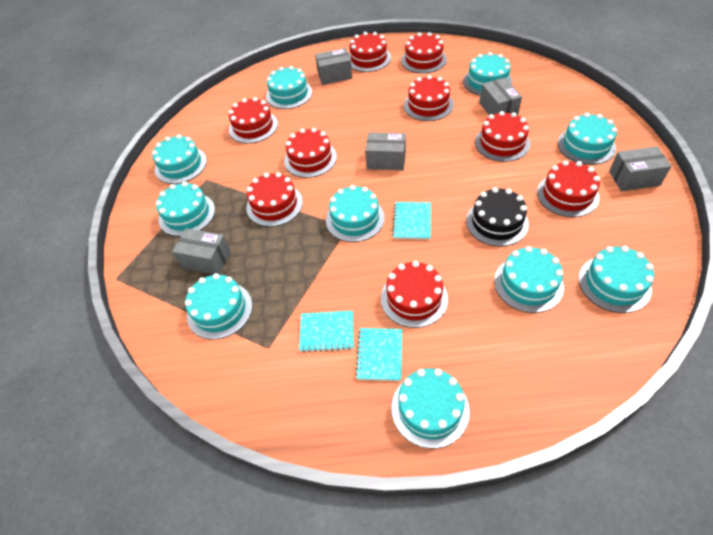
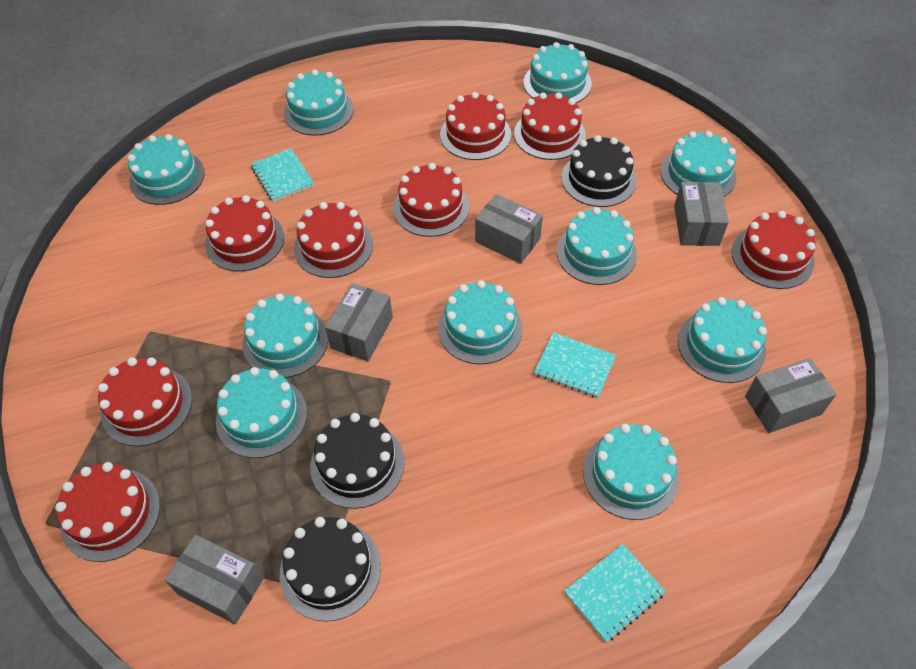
black cake: [466,187,529,246] = 1 -> [280,517,381,622] [310,413,404,509] [561,135,637,207] = 3
red cake: [229,97,278,143] [246,172,303,227] [284,128,337,178] [349,32,391,72] [381,261,448,328] [401,32,447,73] [404,75,454,121] [475,111,531,162] [537,160,600,217] = 9 -> [55,462,160,562] [98,357,192,446] [205,195,284,272] [294,202,373,278] [393,163,469,237] [440,92,511,160] [514,92,586,160] [732,211,816,289] = 8

